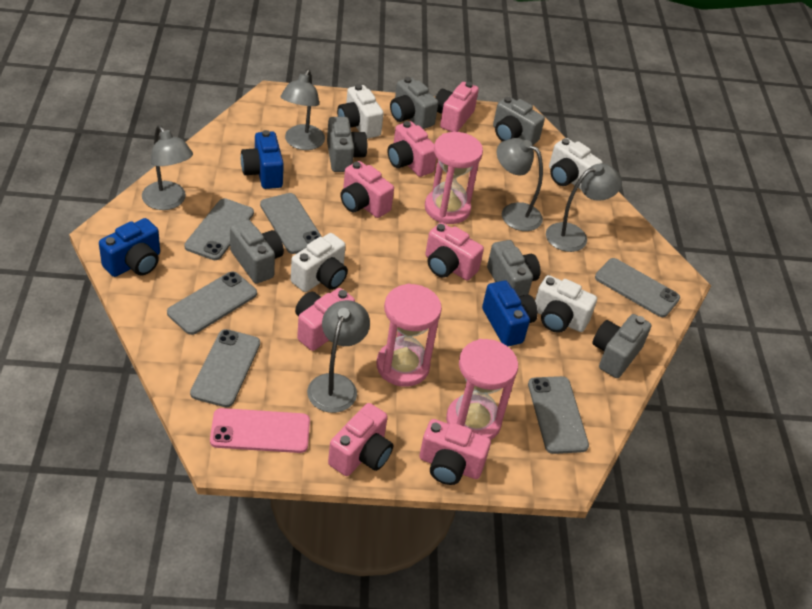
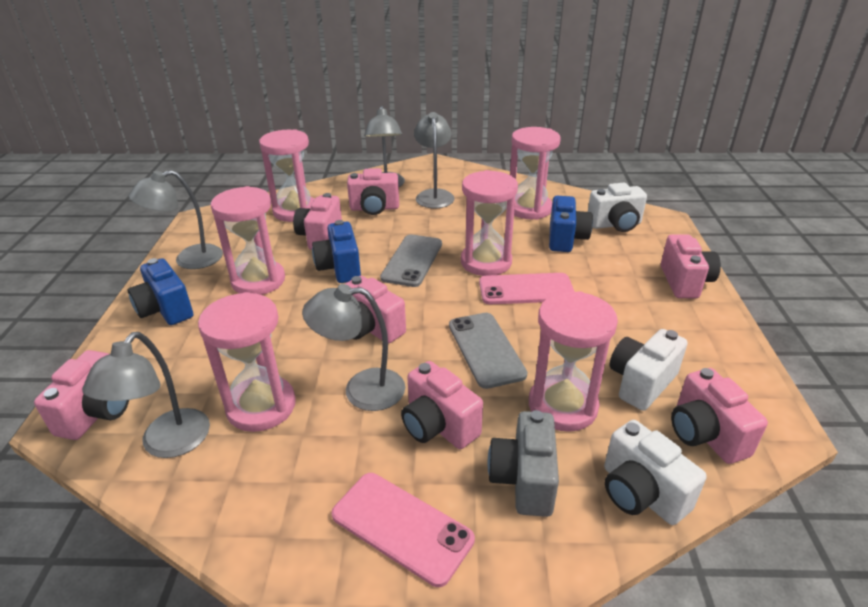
grey camera: [230,220,284,284] [327,117,367,172] [390,77,438,129] [487,240,541,296] [493,96,545,146] [592,314,651,378] = 6 -> [488,410,559,517] = 1
grey phone: [167,271,257,335] [184,198,254,260] [190,329,260,407] [260,193,322,254] [528,376,589,454] [595,258,680,317] = 6 -> [380,234,442,287] [449,313,528,389] = 2
pink hourglass: [376,284,442,387] [425,132,483,224] [446,339,518,440] = 3 -> [198,292,296,432] [210,186,285,295] [259,129,314,222] [461,170,518,276] [510,127,560,220] [529,291,618,432] = 6
pink phone: [210,408,310,453] = 1 -> [331,473,475,587] [479,273,575,304] = 2
white camera: [291,233,348,292] [337,84,384,139] [535,275,597,333] [549,138,603,190] = 4 -> [588,183,647,232] [604,420,707,525] [609,329,688,411] = 3

